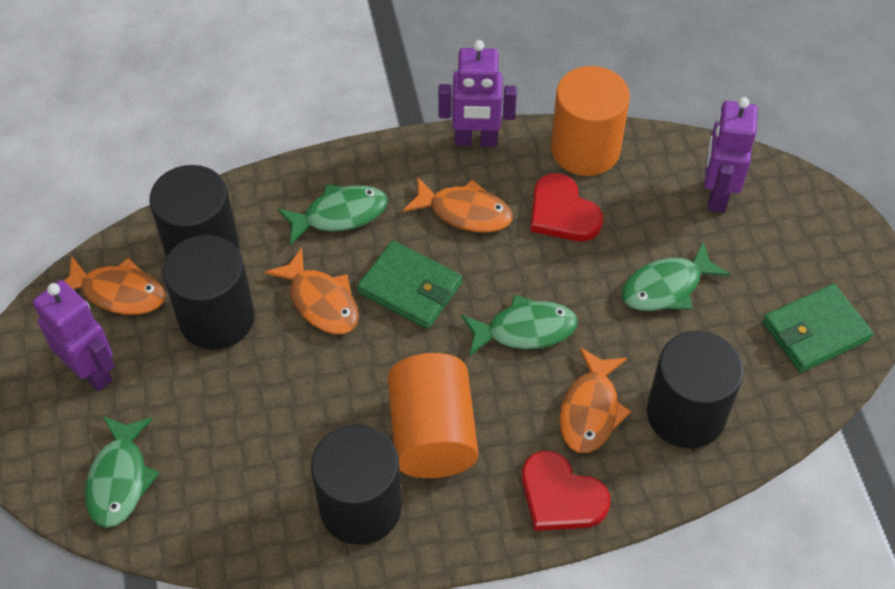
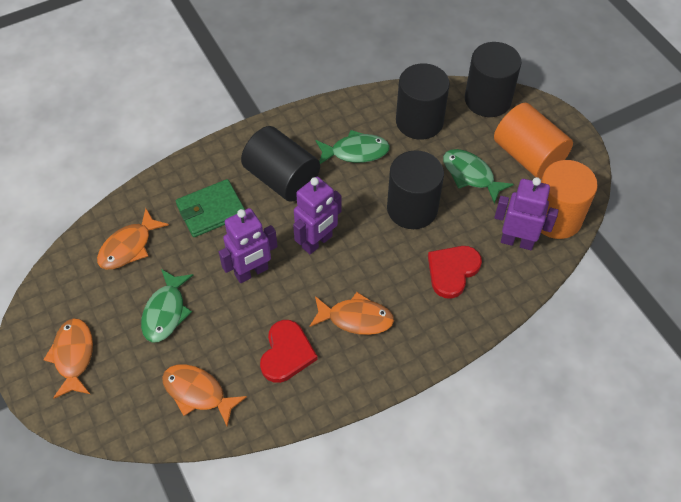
green fish: [85,416,159,528] [278,184,388,245] [461,295,578,357] [621,242,730,311] = 4 -> [141,269,193,343] [316,130,390,164] [443,149,514,204] = 3
green wallet: [357,241,462,329] [763,284,873,372] = 2 -> [176,179,245,237] = 1

